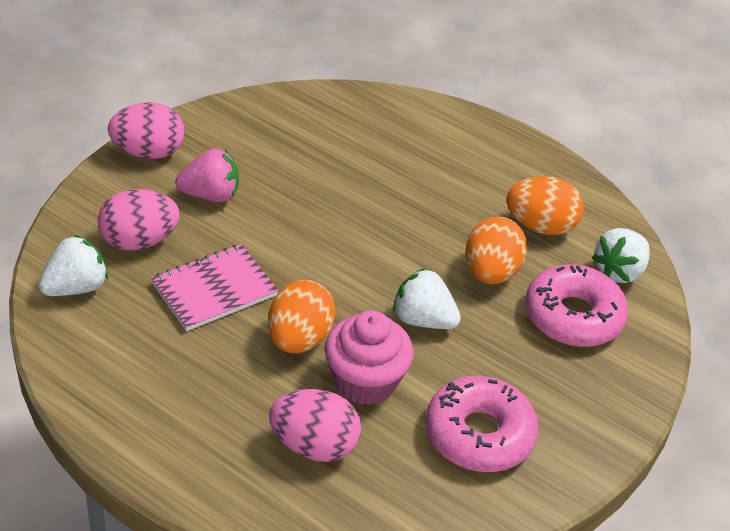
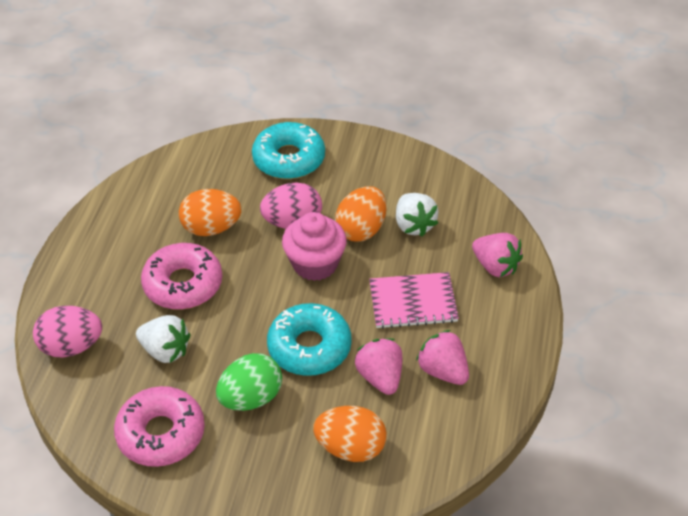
green egg: none = 0 -> [216,353,282,411] = 1
pink egg: [98,189,180,251] [108,102,185,159] [269,389,361,462] = 3 -> [33,306,102,358] [260,182,322,229] = 2
pink strawberry: [175,148,239,202] = 1 -> [355,338,402,395] [416,330,469,385] [472,233,523,277] = 3
turquoise donut: none = 0 -> [252,122,325,179] [267,303,352,376] = 2
white strawberry: [38,235,108,296] [393,268,461,329] [592,228,650,283] = 3 -> [136,315,191,363] [396,193,438,237] = 2

